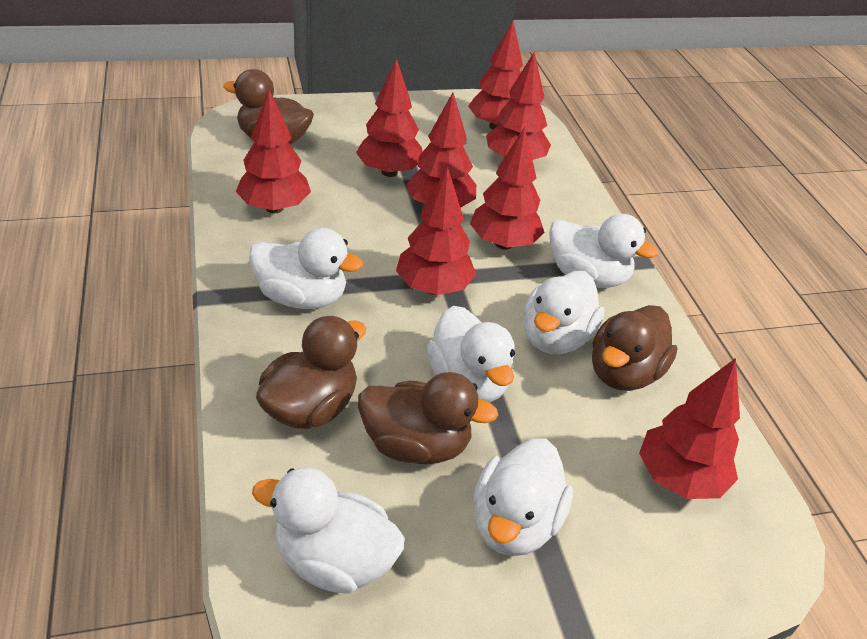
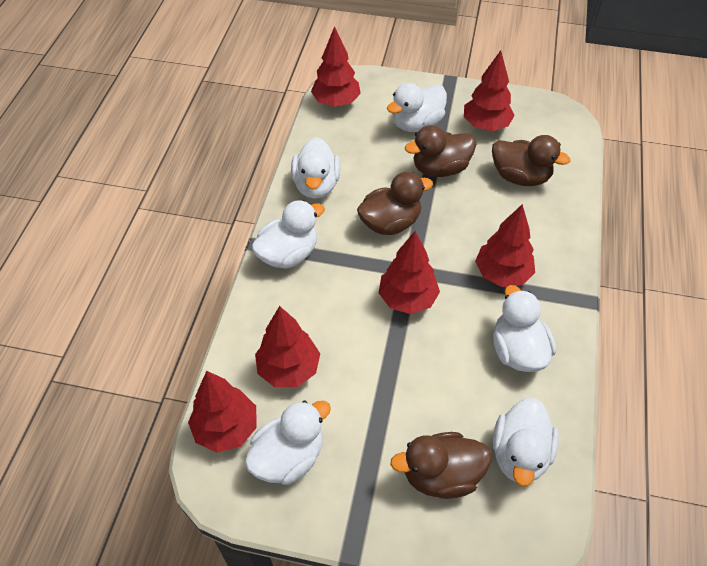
red tree: [236,89,311,213] [356,58,423,177] [396,167,476,295] [406,92,476,208] [468,21,523,130] [470,127,545,249] [486,52,551,160] [639,358,740,499] = 8 -> [188,371,257,453] [255,306,320,387] [311,26,361,107] [379,231,440,314] [464,50,515,131] [475,204,535,287] = 6

